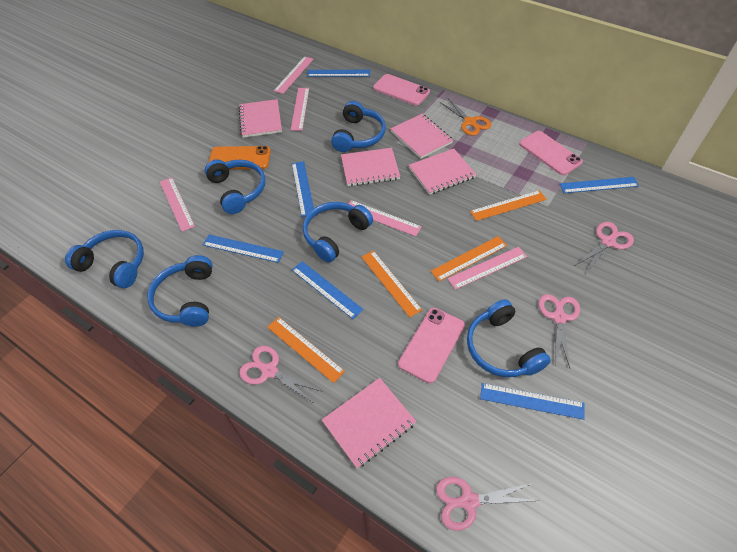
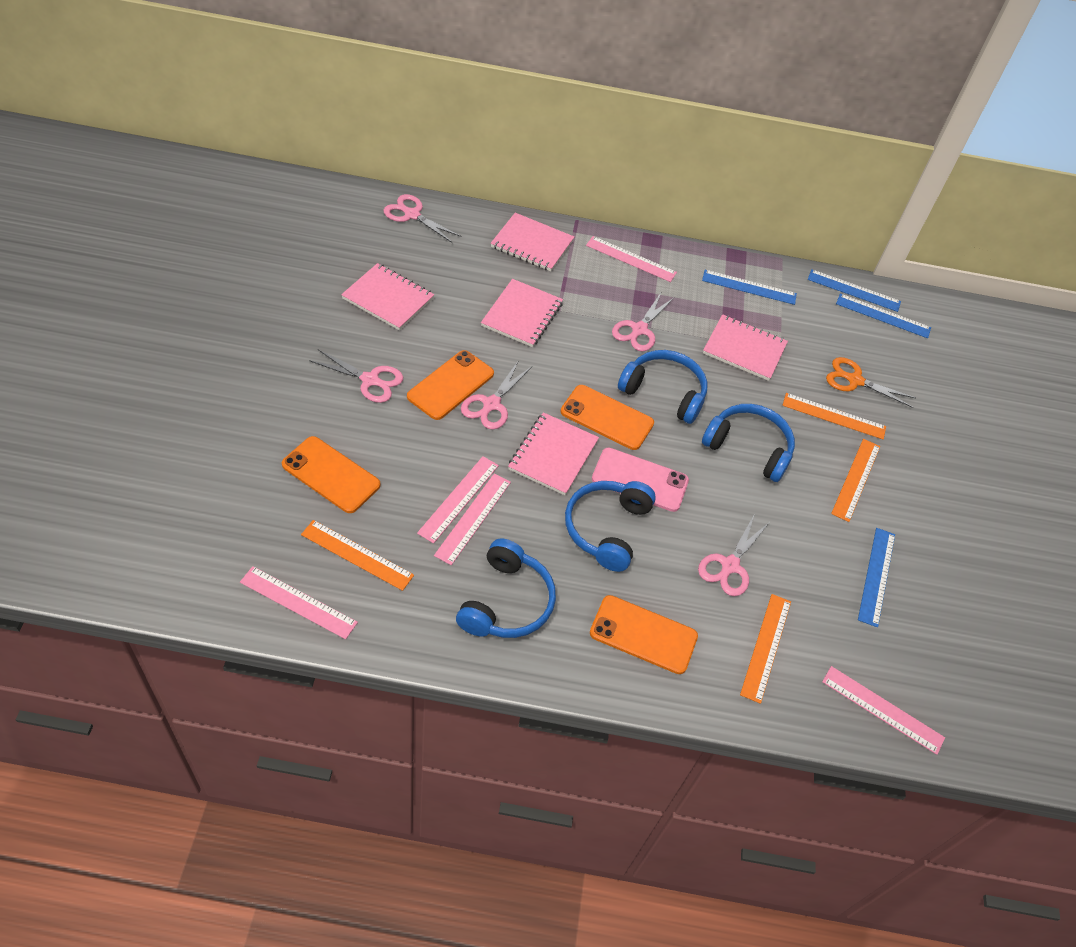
blue headphones: [65,230,144,288] [147,255,213,327] [205,159,265,214] [303,202,373,262] [331,101,386,152] [467,299,551,377] = 6 -> [456,539,556,638] [565,481,656,572] [618,350,707,424] [702,404,795,482] = 4
blue ruler: [203,235,284,263] [292,161,314,217] [292,261,364,319] [307,70,370,77] [480,383,585,420] [560,177,639,193] = 6 -> [702,270,797,305] [808,269,901,312] [836,294,931,338] [858,528,895,627] = 4
orange phone: [209,146,271,169] = 1 -> [282,436,381,513] [407,350,494,420] [561,385,654,450] [590,595,698,674] = 4
pink phone: [373,74,430,105] [398,308,465,383] [519,131,583,175] = 3 -> [592,448,689,512] = 1
pink scissors: [239,346,323,404] [436,477,538,531] [539,294,580,368] [576,222,634,273] = 4 -> [309,349,403,403] [383,194,461,243] [461,360,531,430] [612,293,674,351] [698,516,770,596] = 5

